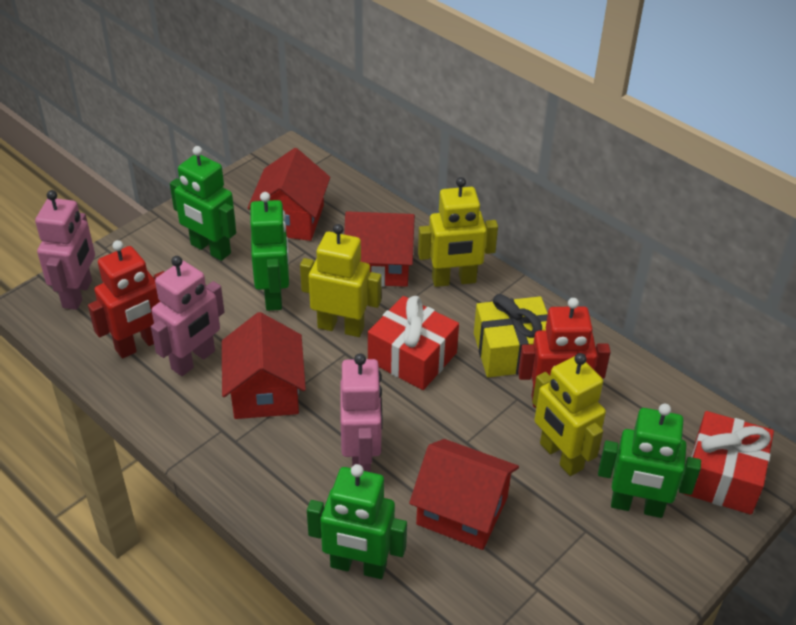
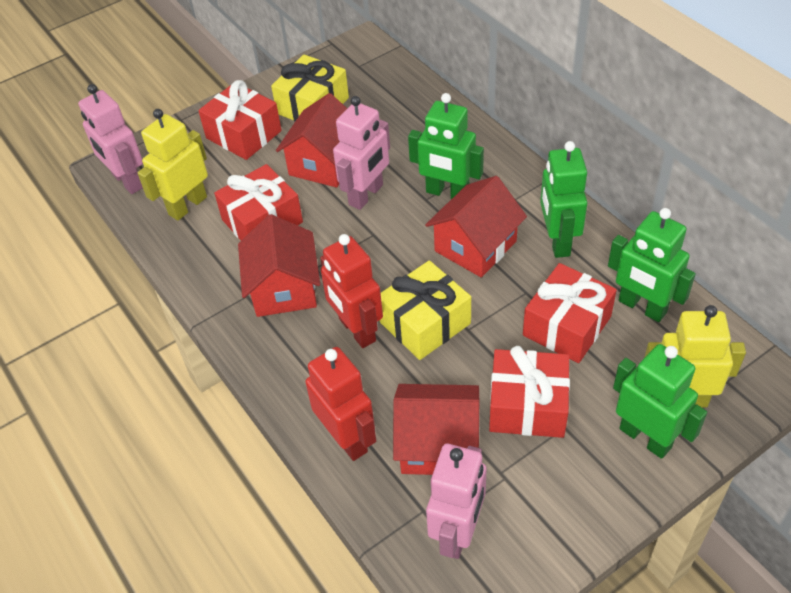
red gift: [368,296,459,390] [684,411,774,515] = 2 -> [198,80,282,160] [214,164,303,240] [489,346,570,438] [523,263,617,363] = 4
yellow gift: [474,294,548,377] = 1 -> [271,54,349,121] [380,260,471,360] = 2
yellow robot: [300,224,381,337] [418,177,498,287] [532,353,606,476] = 3 -> [138,109,208,221] [644,305,746,408] = 2

